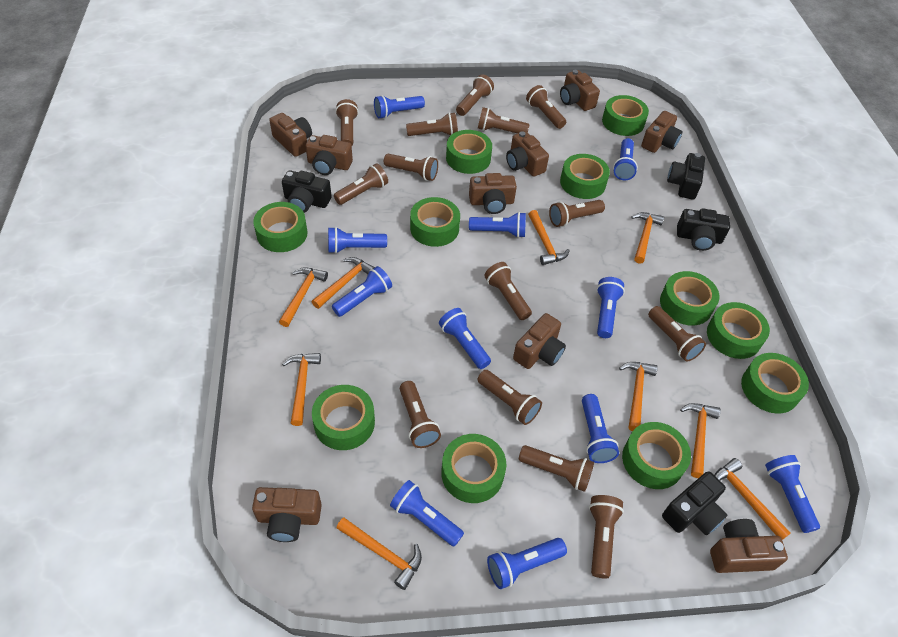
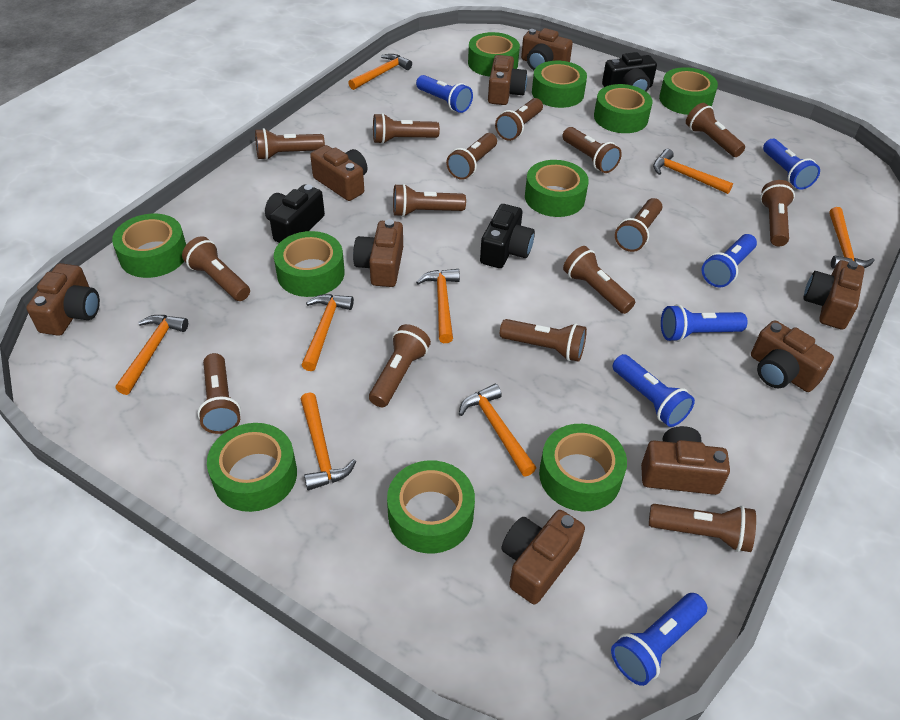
black camera: [282,170,332,213] [662,471,727,535] [667,153,705,200] [677,208,730,251] = 4 -> [265,184,325,243] [480,204,535,268] [602,52,657,92] = 3
blue flashlight: [328,227,387,254] [332,266,392,317] [374,95,425,119] [390,480,464,547] [439,308,491,369] [469,212,526,238] [487,538,567,589] [582,394,619,463] [596,277,625,338] [613,138,638,181] [765,455,820,533] = 11 -> [416,75,473,113] [611,593,707,686] [612,354,695,427] [661,304,748,342] [702,234,757,287] [763,139,820,190] = 6
brown flashlight: [334,163,388,205] [335,99,359,145] [384,154,438,181] [400,381,441,448] [406,113,458,136] [456,74,494,116] [477,370,542,425] [478,107,530,134] [484,262,532,320] [519,445,594,492] [526,85,566,129] [549,200,605,227] [589,495,624,578] [648,306,706,362] = 14 -> [182,236,250,301] [198,353,241,434] [255,128,325,160] [369,324,431,407] [373,113,440,144] [393,184,466,217] [446,133,497,180] [495,98,543,141] [500,319,587,362] [563,127,622,173] [563,246,635,314] [615,198,662,252] [649,504,756,552] [686,103,745,157] [760,180,795,246] = 15
green tape: [253,202,308,252] [312,385,375,450] [410,197,460,247] [441,434,506,503] [446,130,492,174] [560,154,610,199] [602,95,649,136] [622,422,691,489] [660,271,720,326] [707,302,770,359] [741,353,809,414] = 11 -> [112,214,186,278] [207,423,297,512] [274,231,345,297] [387,460,475,553] [468,32,520,77] [525,160,589,217] [532,61,587,108] [539,424,627,511] [594,84,652,133] [659,67,718,115] = 10
orange hammer: [279,267,328,327] [282,353,321,426] [312,257,375,309] [337,517,422,590] [528,210,570,265] [619,362,658,431] [631,212,664,264] [680,403,721,478] [714,458,791,540] = 9 -> [116,315,188,395] [301,294,354,371] [301,392,356,491] [348,54,412,90] [416,269,460,343] [459,384,536,476] [653,149,733,194] [829,207,875,269] = 8

